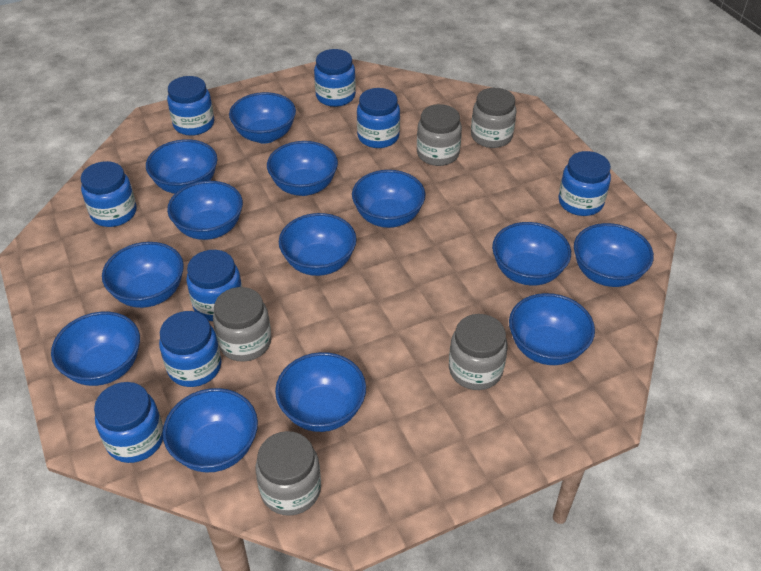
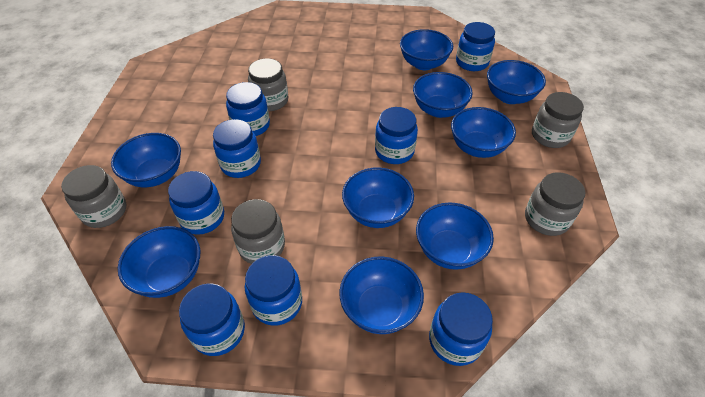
blue bowl: [51,312,140,386] [102,242,184,308] [146,139,217,194] [163,388,258,472] [167,181,243,240] [229,92,296,144] [267,141,338,196] [275,352,366,432] [279,213,357,276] [352,170,426,228] [492,222,571,286] [509,293,595,365] [574,223,654,287] = 13 -> [111,133,181,187] [118,226,201,298] [339,256,424,334] [342,167,414,228] [400,29,453,70] [413,72,473,118] [416,202,494,270] [451,107,516,158] [487,60,546,104] = 9

